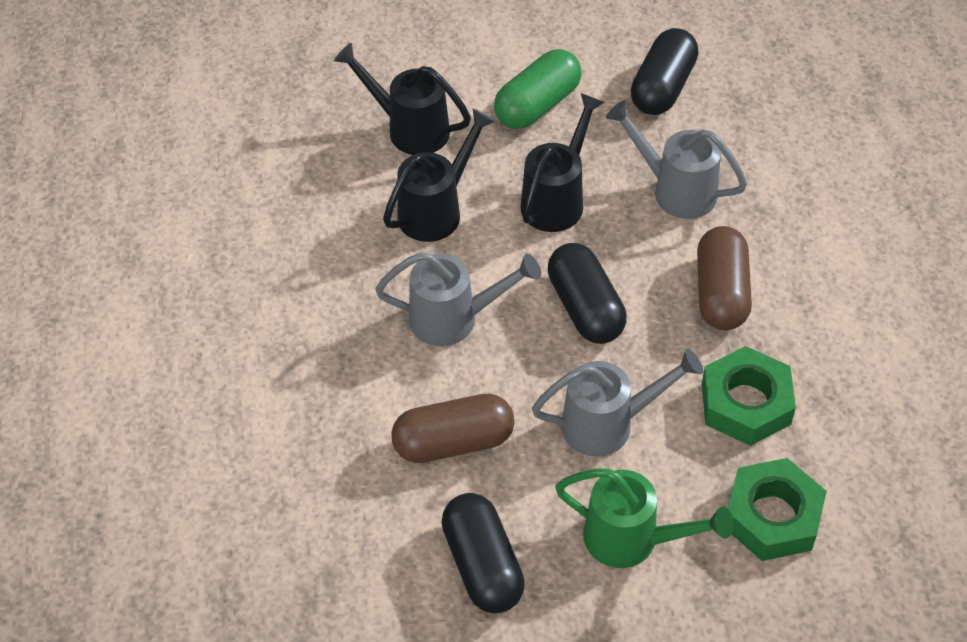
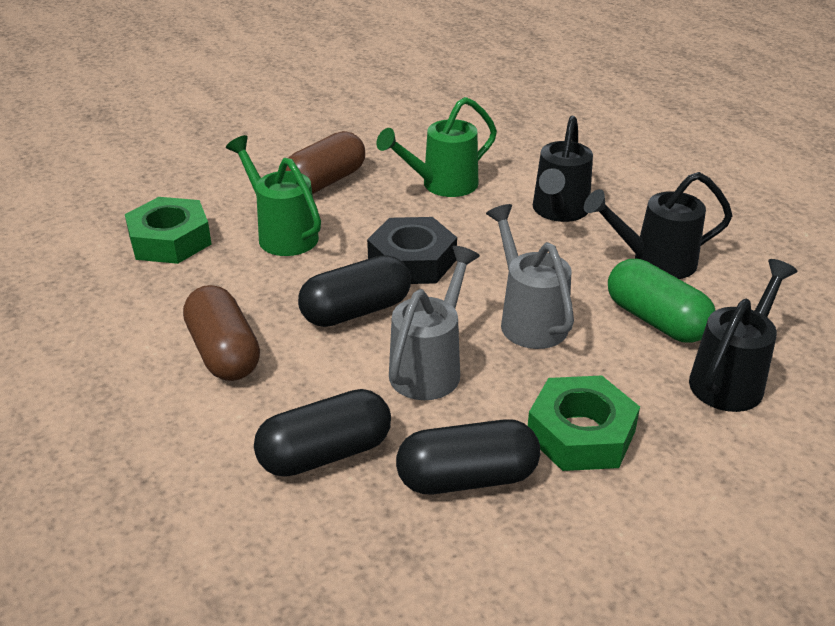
black nut: none = 0 -> [367,217,457,284] = 1
green watering can: [555,468,734,568] = 1 -> [226,135,321,256] [376,97,497,197] = 2
grey watering can: [375,252,541,346] [532,349,703,457] [606,100,747,219] = 3 -> [389,246,480,400] [486,204,574,349] = 2

